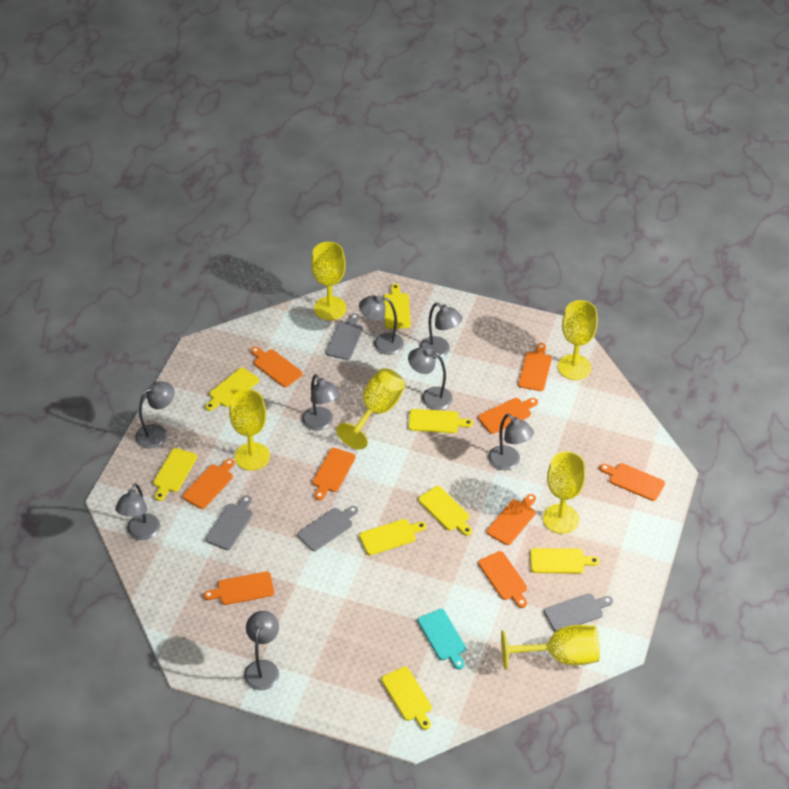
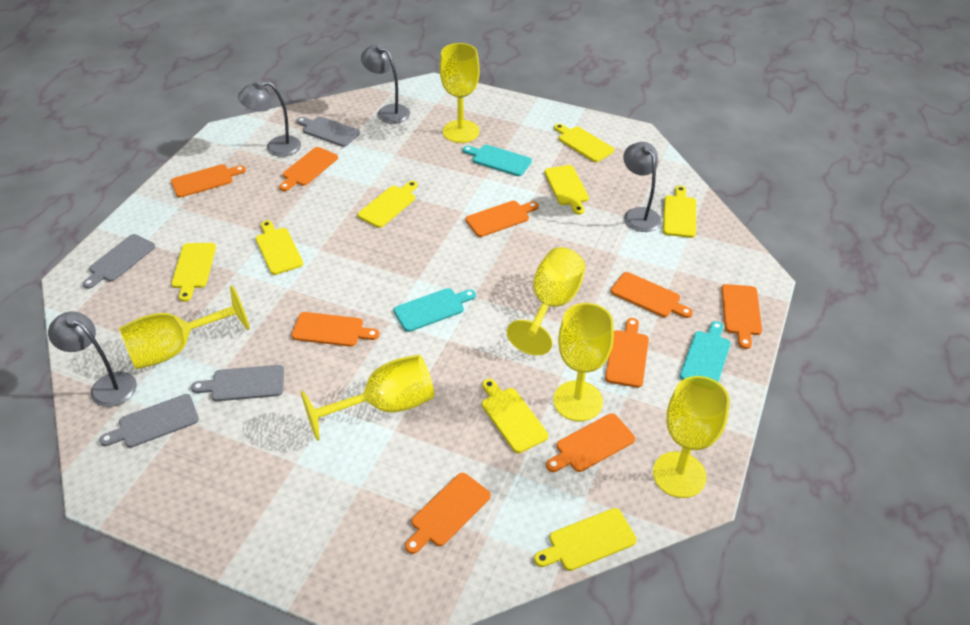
grey lamp: [115,483,160,540] [135,381,174,449] [244,611,279,690] [302,374,340,431] [359,296,404,355] [408,347,453,410] [420,302,463,359] [488,414,534,470] = 8 -> [48,311,137,407] [238,81,301,157] [361,44,410,124] [623,142,661,232] = 4
turquoise cutting board: [418,609,466,670] = 1 -> [394,288,476,332] [463,145,532,176] [680,321,731,382] = 3

